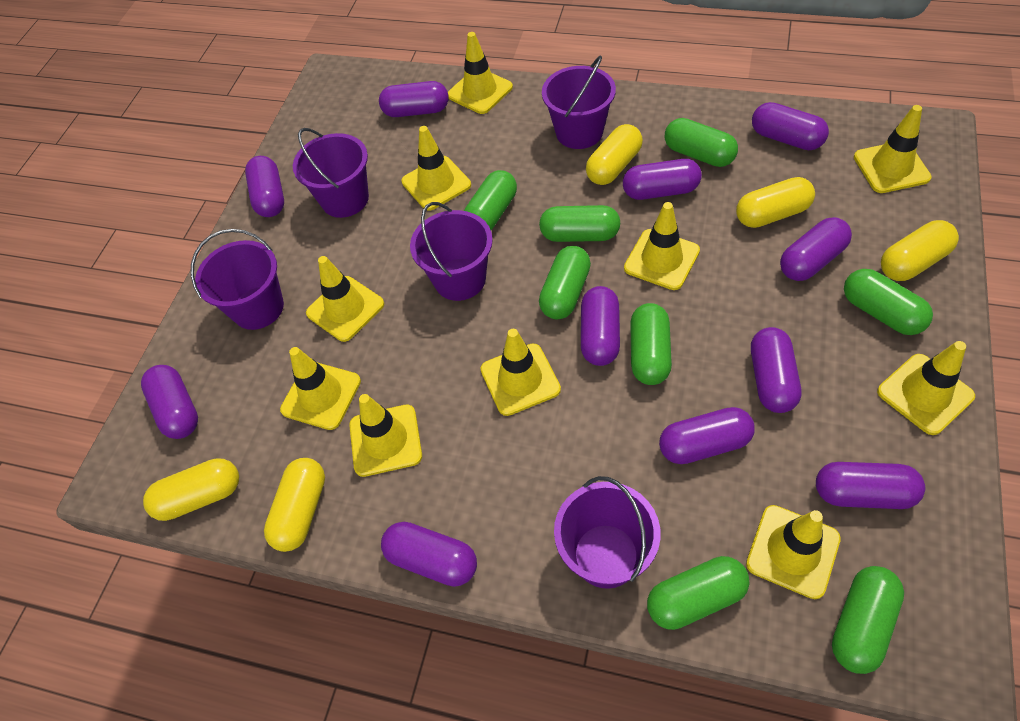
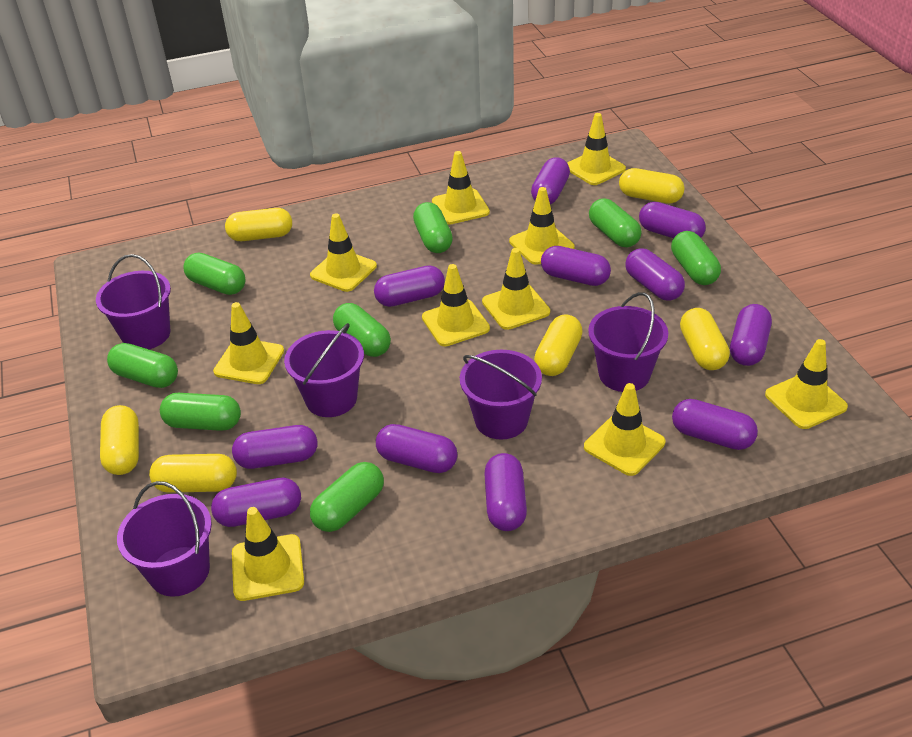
yellow capsule: [143,458,239,521] [264,458,325,552] [586,124,643,185] [736,177,815,228] [881,220,959,281] = 5 -> [100,405,139,475] [149,454,237,493] [225,208,292,241] [534,314,583,376] [619,168,685,203] [680,308,730,370] = 6

